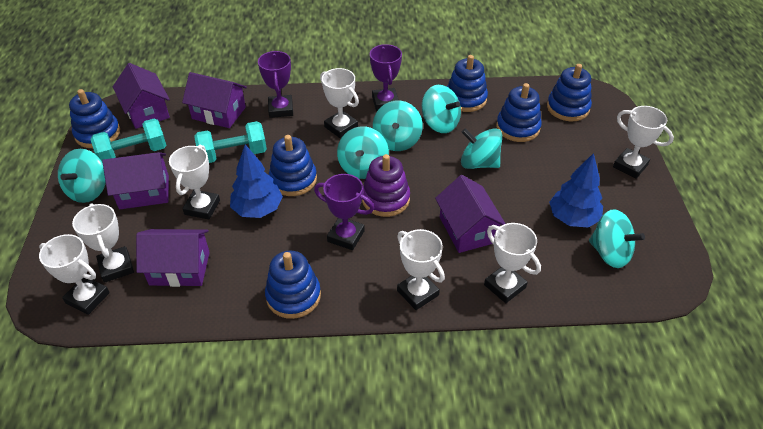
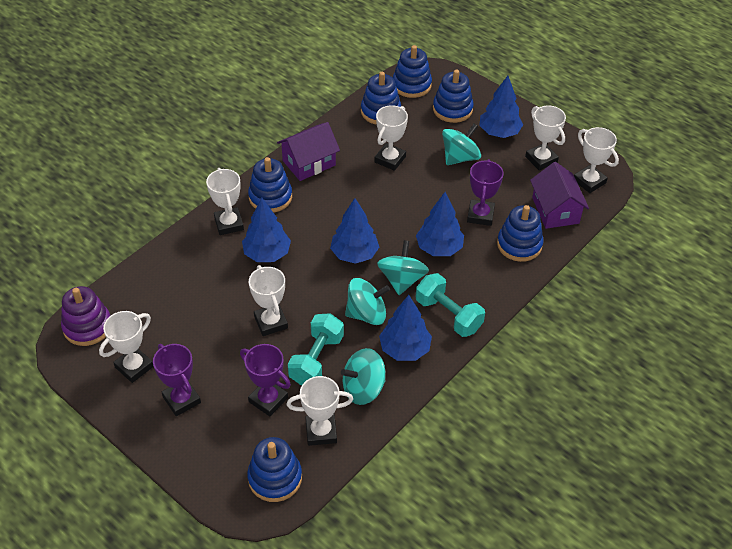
blue tree: [230,144,283,218] [549,153,603,228] = 2 -> [242,198,291,262] [330,198,379,264] [379,295,432,361] [416,192,464,256] [479,76,523,138] = 5
purple house: [102,152,169,209] [113,63,170,129] [136,229,210,287] [182,72,247,128] [435,175,506,253] = 5 -> [277,122,340,181] [530,162,589,229] = 2
turquoise spinning top: [58,149,106,203] [337,126,389,179] [373,101,423,151] [422,85,461,133] [461,128,502,169] [589,209,645,268] = 6 -> [341,348,386,405] [345,278,390,325] [377,240,429,295] [442,123,481,165] = 4

